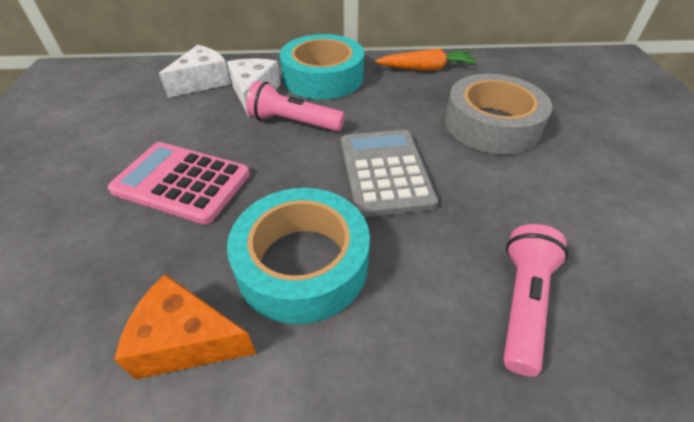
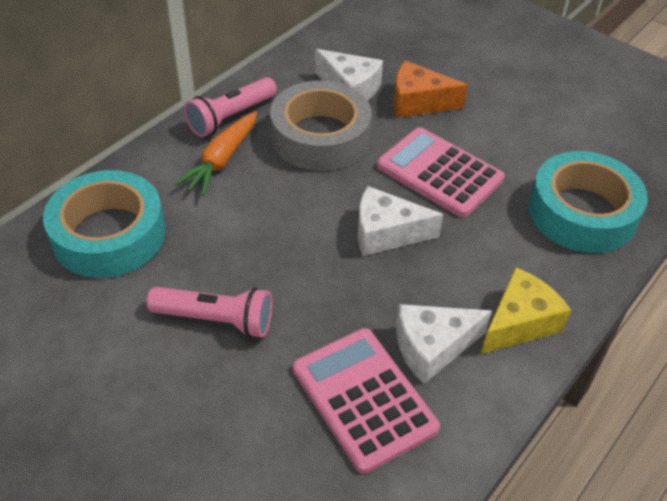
grey calculator: [341,130,438,217] = 1 -> none = 0
pink calculator: [108,142,250,224] = 1 -> [293,328,440,474] [377,127,505,218] = 2
white cheese: [159,45,231,98] [227,59,281,117] = 2 -> [315,49,383,101] [358,186,443,256] [396,304,492,384] = 3
yellow cheese: none = 0 -> [481,267,571,354] = 1

